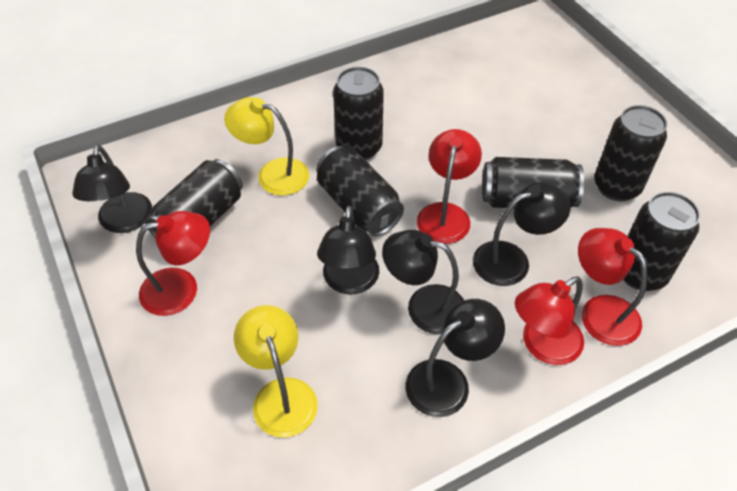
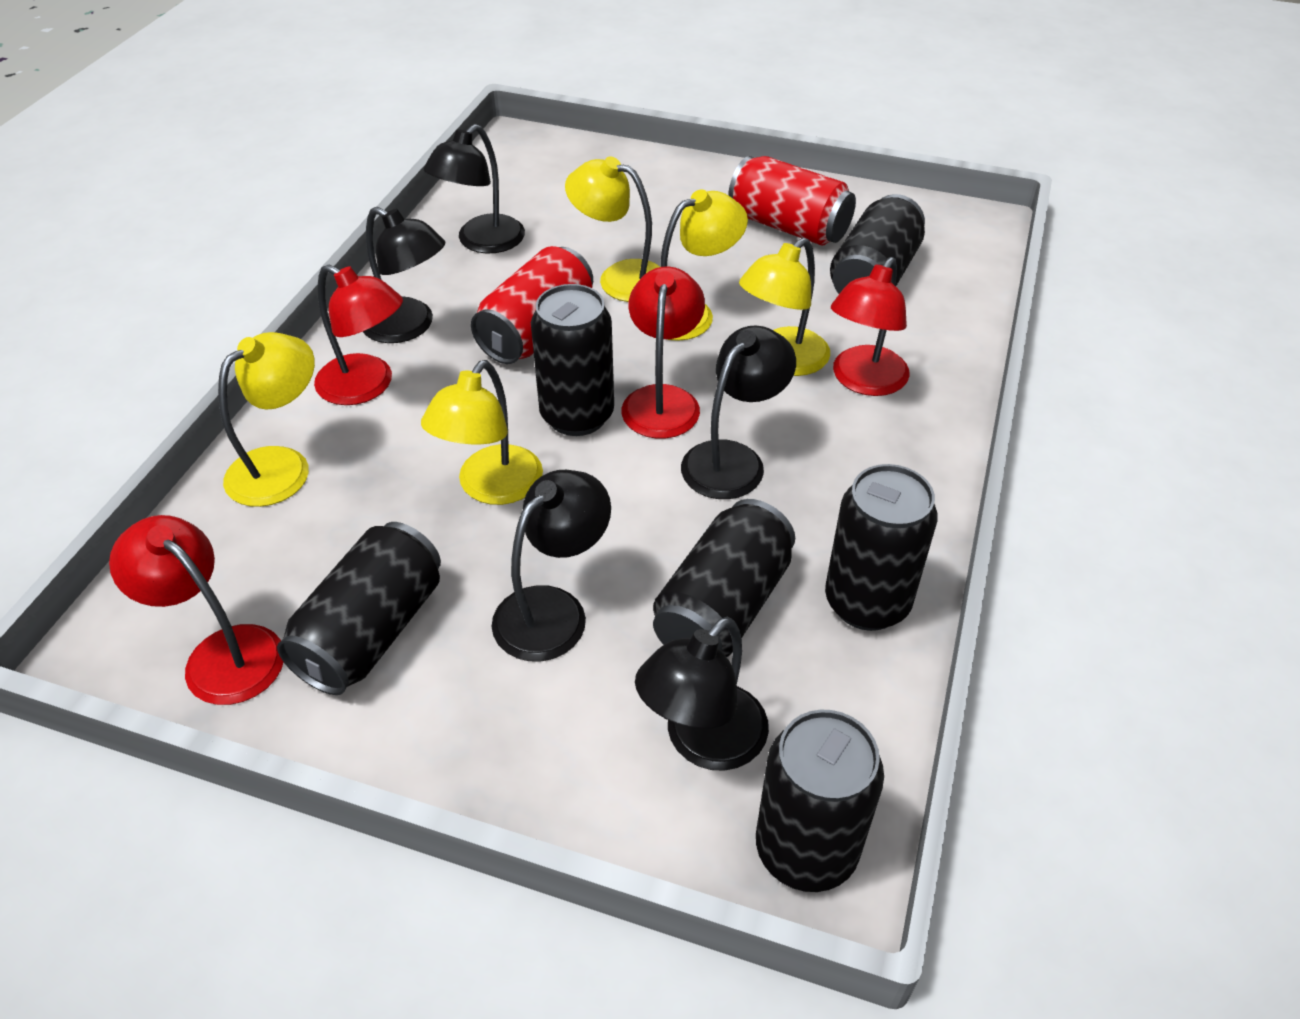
red can: none = 0 -> [471,246,593,364] [728,156,856,246] = 2
yellow lamp: [224,97,309,195] [234,305,318,437] = 2 -> [218,332,315,507] [421,360,543,505] [565,157,660,302] [661,189,748,341] [739,238,830,376] = 5

